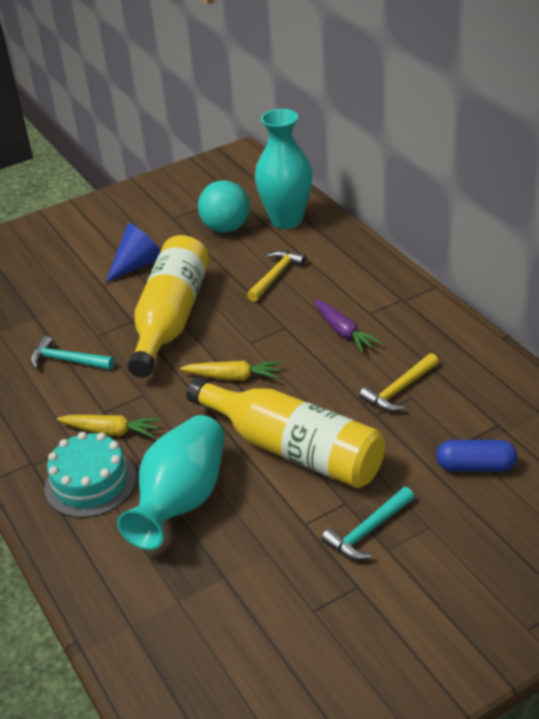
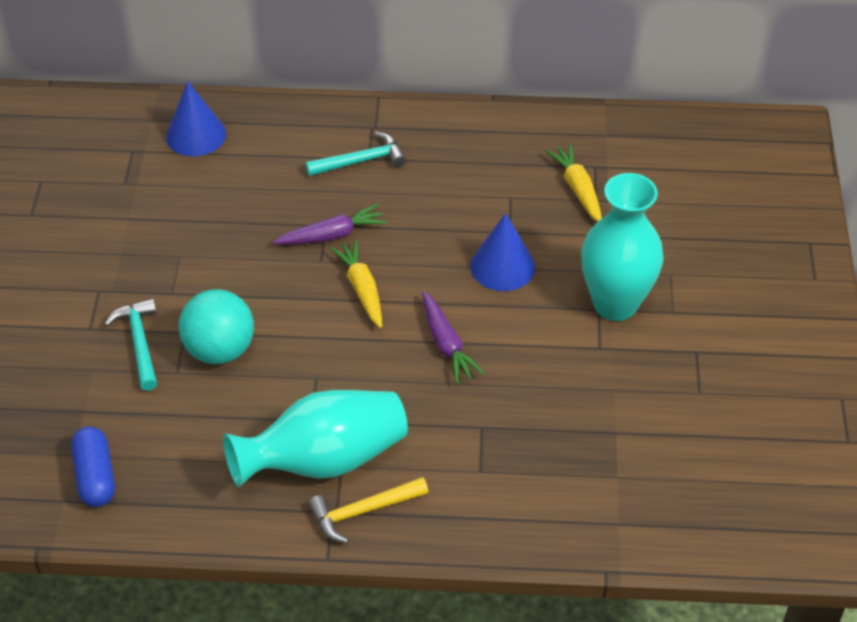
blue cone: [106,223,161,282] = 1 -> [166,81,226,156] [470,213,535,291] = 2
purple carrot: [314,299,382,353] = 1 -> [273,203,387,245] [422,291,485,384] = 2
turquoise cake: [44,432,136,518] = 1 -> none = 0
yellow bottle: [127,235,209,378] [186,377,385,488] = 2 -> none = 0
yellow hammer: [247,250,306,302] [359,353,439,412] = 2 -> [308,477,428,543] = 1

